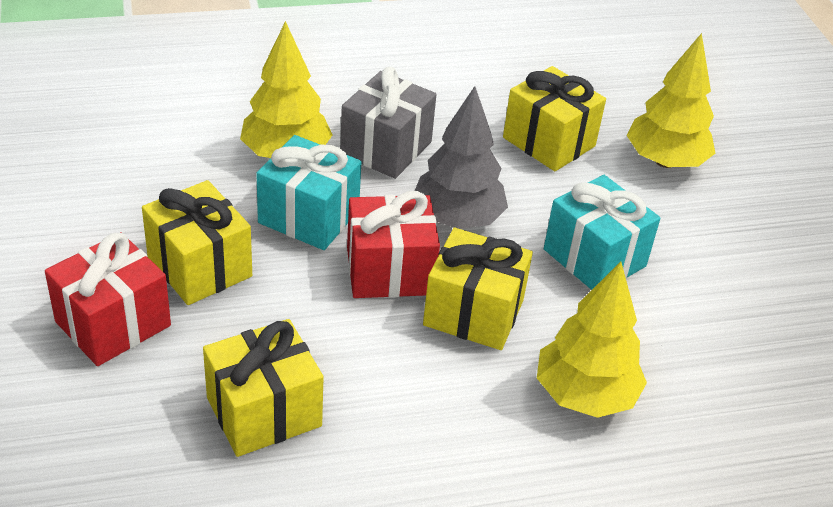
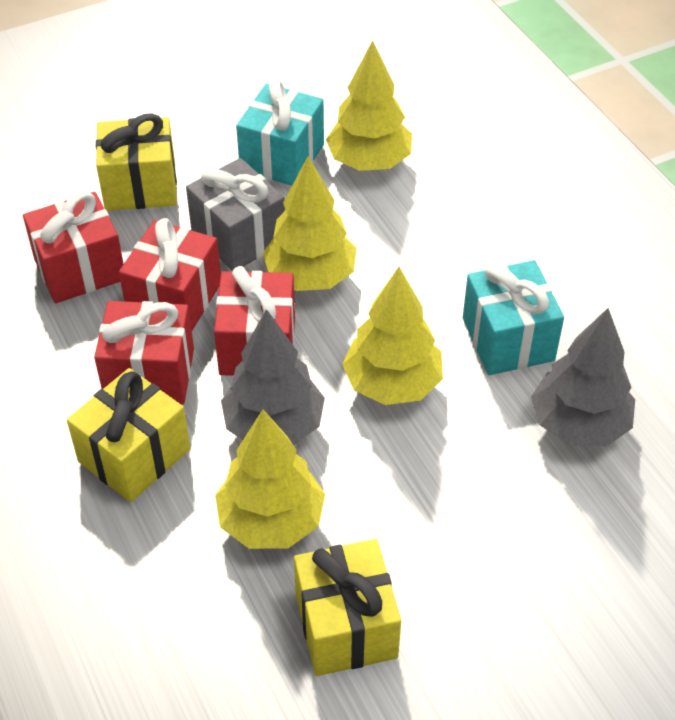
grey tree: [415,86,508,229] = 1 -> [221,309,325,445] [531,308,635,446] = 2
red gift: [45,232,171,366] [347,191,440,298] = 2 -> [23,192,124,303] [94,301,194,405] [119,218,221,330] [214,266,295,376] = 4
yellow gift: [142,180,252,305] [203,319,324,457] [423,228,533,350] [503,66,606,171] = 4 -> [67,368,190,502] [96,113,177,211] [294,539,401,676] = 3
yellow tree: [240,21,332,158] [537,262,647,418] [626,33,715,168] = 3 -> [215,410,325,549] [263,157,357,291] [326,40,412,171] [342,267,443,405] = 4

